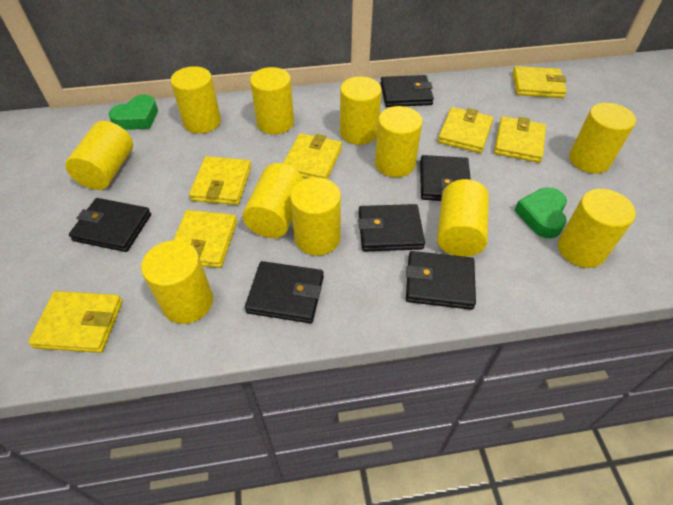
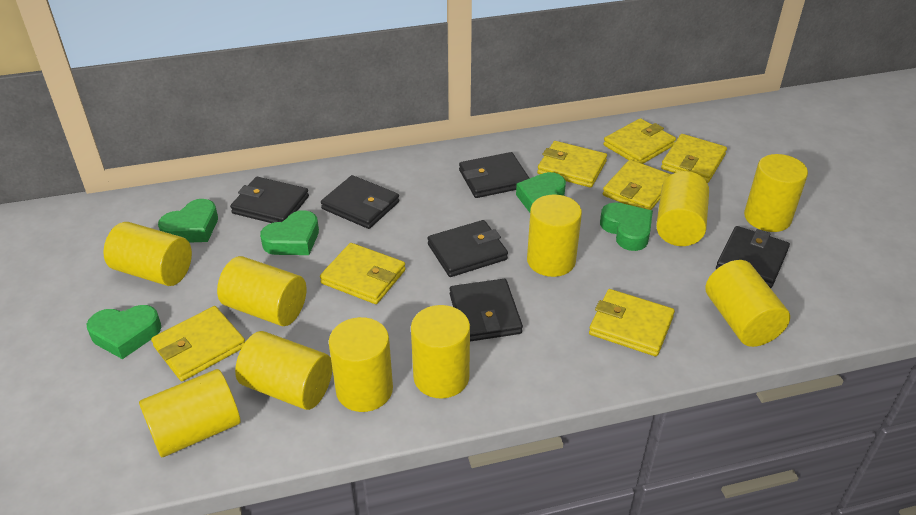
green heart: [109,95,158,130] [514,187,567,238] = 2 -> [87,305,161,359] [158,199,218,243] [260,210,319,255] [516,172,566,213] [600,202,653,251] = 5
yellow cylinder: [65,121,133,190] [141,240,213,324] [170,66,221,134] [242,163,304,238] [250,67,294,134] [290,177,341,256] [340,77,382,145] [375,106,423,177] [437,179,489,257] [558,189,636,268] [569,103,636,174] = 11 -> [104,222,192,286] [139,369,240,457] [217,256,306,326] [235,331,333,410] [329,317,393,412] [411,305,470,398] [527,194,582,277] [656,171,709,246] [705,260,790,347] [744,154,808,232] = 10

